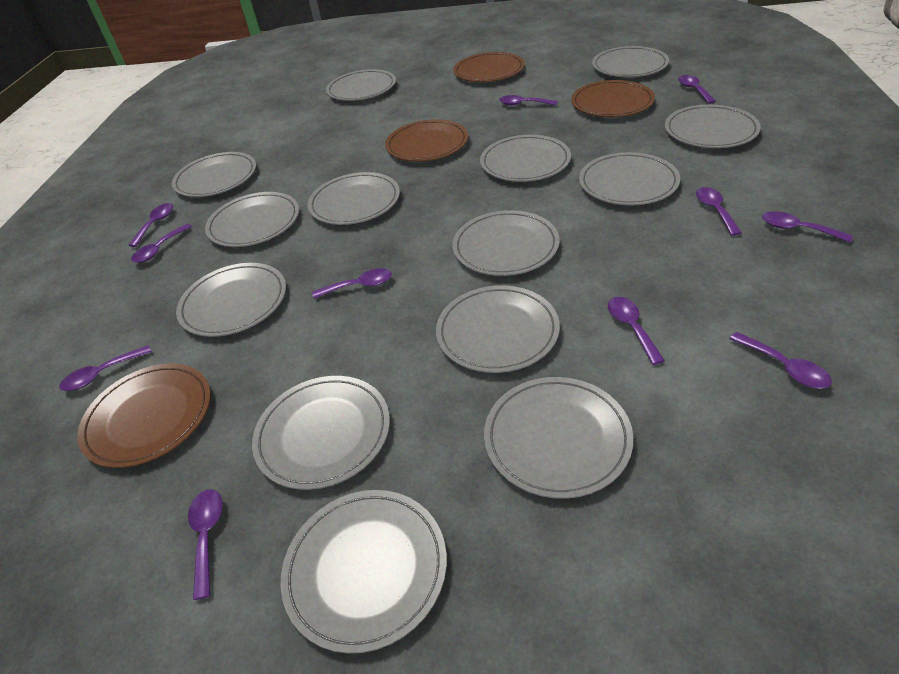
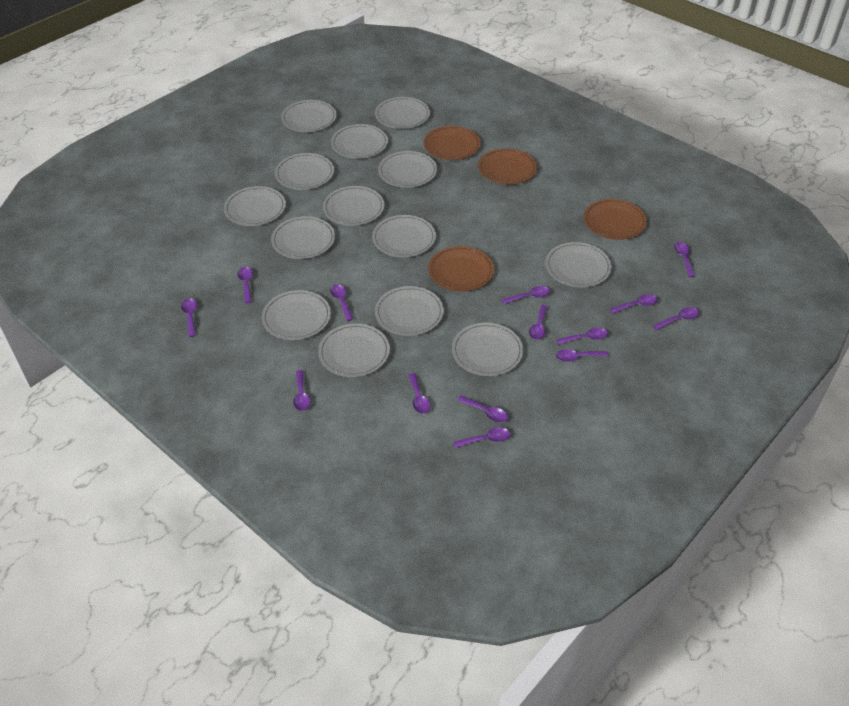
purple spoon: [59,345,152,391] [128,203,173,247] [131,224,192,263] [188,489,223,600] [312,268,392,299] [499,95,558,105] [608,297,665,365] [678,75,716,104] [696,187,742,236] [730,332,832,389] [762,211,853,242] = 11 -> [181,298,197,337] [237,267,253,303] [293,370,310,411] [330,284,353,321] [408,373,430,414] [454,427,510,448] [457,396,508,423] [502,286,550,304] [529,305,548,340] [556,328,608,345] [556,349,609,362] [610,294,658,314] [653,307,699,330] [674,242,695,277] = 14

